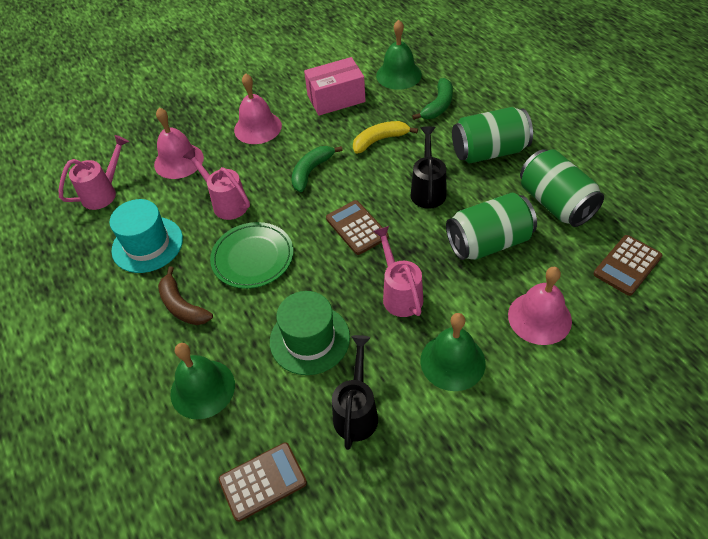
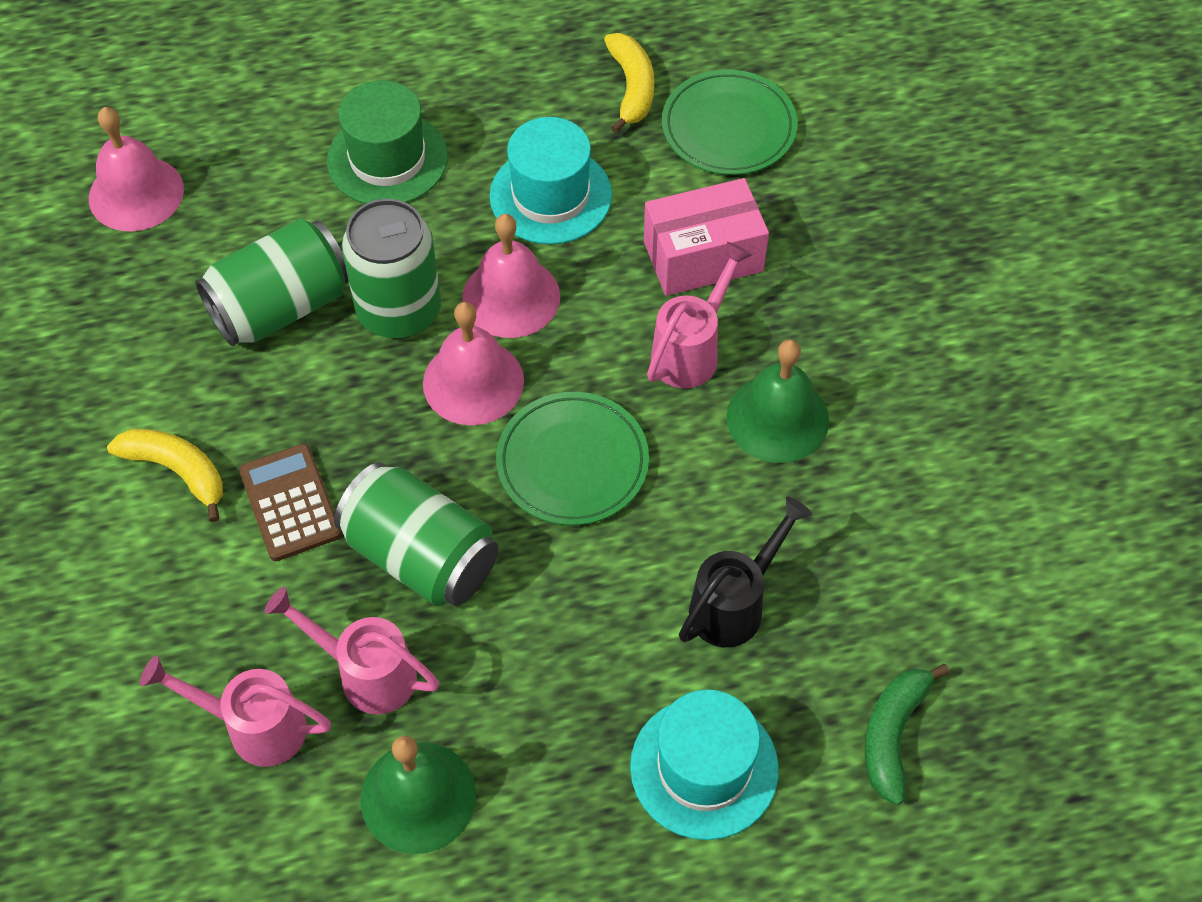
black watering can: [332,335,378,450] [411,126,446,209] = 2 -> [679,496,812,647] = 1
brown banana: [158,266,213,325] = 1 -> none = 0
brown calculator: [218,442,307,522] [326,200,389,255] [593,235,663,296] = 3 -> [239,444,342,561] = 1
green banana: [291,146,343,192] [412,78,453,120] = 2 -> [865,664,949,805] = 1
green bell: [170,343,235,419] [376,20,422,90] [420,313,486,391] = 3 -> [360,735,476,854] [727,339,829,463] = 2
green plate: [210,222,293,289] = 1 -> [496,392,649,525] [662,69,798,175] = 2
turquoise hat: [109,199,183,273] = 1 -> [489,117,612,244] [630,689,779,840] = 2
yellow banana: [353,121,418,154] = 1 -> [107,429,223,522] [604,33,654,133] = 2

